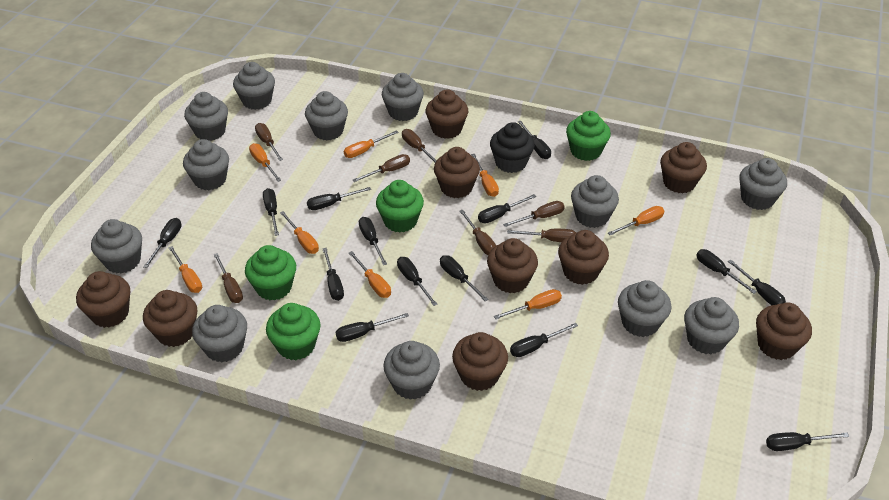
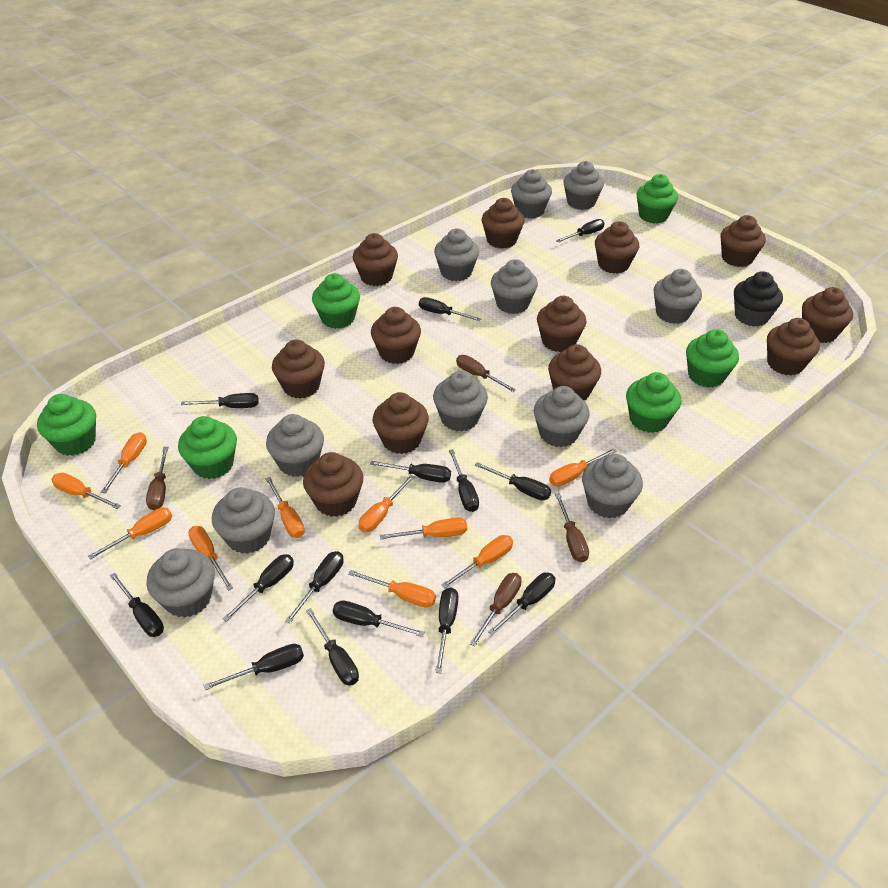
brown cupcake: [76,271,130,328] [143,290,197,347] [425,90,468,139] [434,147,480,198] [452,332,508,391] [487,238,538,293] [558,230,609,285] [660,142,707,193] [756,303,812,360] = 9 -> [272,340,325,399] [303,452,363,517] [353,233,398,286] [371,307,421,364] [373,392,429,454] [482,198,524,249] [537,296,586,352] [548,344,601,400] [595,221,639,274] [721,215,766,267] [767,318,820,375] [802,287,853,343] = 12
brown screwdriver: [214,253,243,303] [255,123,283,161] [353,154,410,182] [402,129,436,162] [459,210,496,255] [503,201,565,227] [507,229,576,242] = 7 -> [146,447,168,510] [456,355,516,392] [470,573,522,647] [555,493,589,562] = 4
green cupcake: [245,245,296,301] [266,303,321,360] [376,180,424,233] [566,111,611,161] = 4 -> [37,394,96,456] [178,416,237,479] [312,273,360,329] [626,372,681,433] [636,174,678,223] [686,329,739,388] = 6
grey cupcake: [91,219,142,274] [183,139,229,190] [184,92,228,141] [192,305,247,362] [233,62,275,110] [305,91,348,140] [382,73,424,121] [383,341,440,400] [571,175,619,228] [618,280,671,337] [684,297,739,355] [739,158,787,210] = 12 -> [146,548,215,618] [212,487,275,554] [266,414,324,477] [433,371,488,432] [434,228,479,281] [491,259,538,314] [511,169,552,218] [534,386,590,447] [563,161,604,210] [582,454,643,519] [654,269,702,324] = 11
orange screwdriver: [168,246,202,293] [249,143,281,182] [280,211,319,254] [344,130,399,158] [349,251,391,298] [471,154,499,197] [494,289,562,319] [608,206,664,235] = 8 -> [52,473,121,509] [88,508,172,560] [101,432,147,494] [188,526,233,591] [266,477,305,538] [348,570,436,608] [359,475,414,533] [380,518,467,540] [441,535,513,589] [549,448,617,487] = 10

